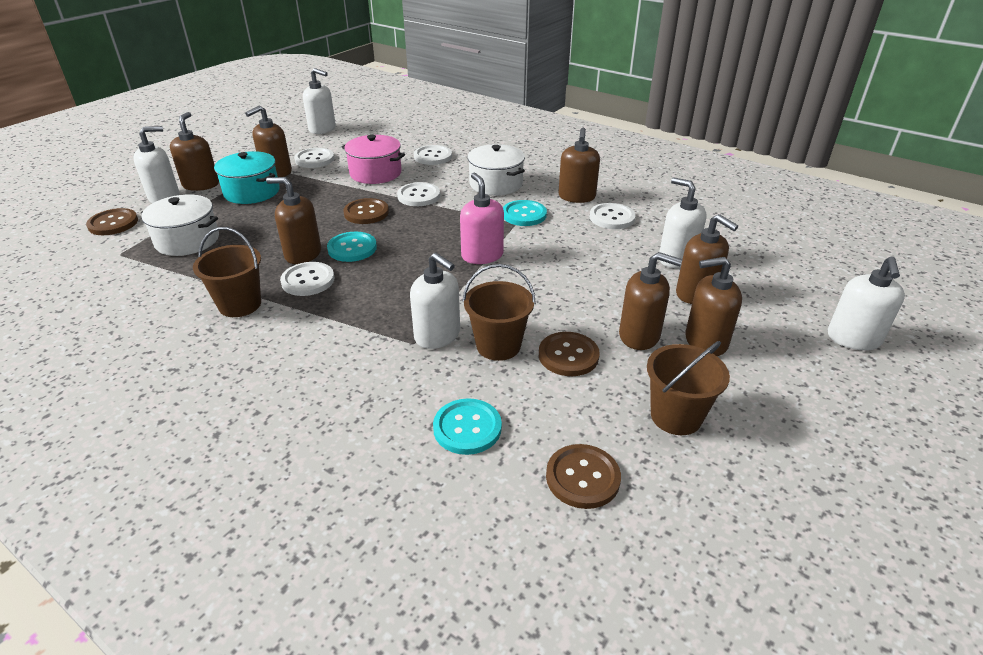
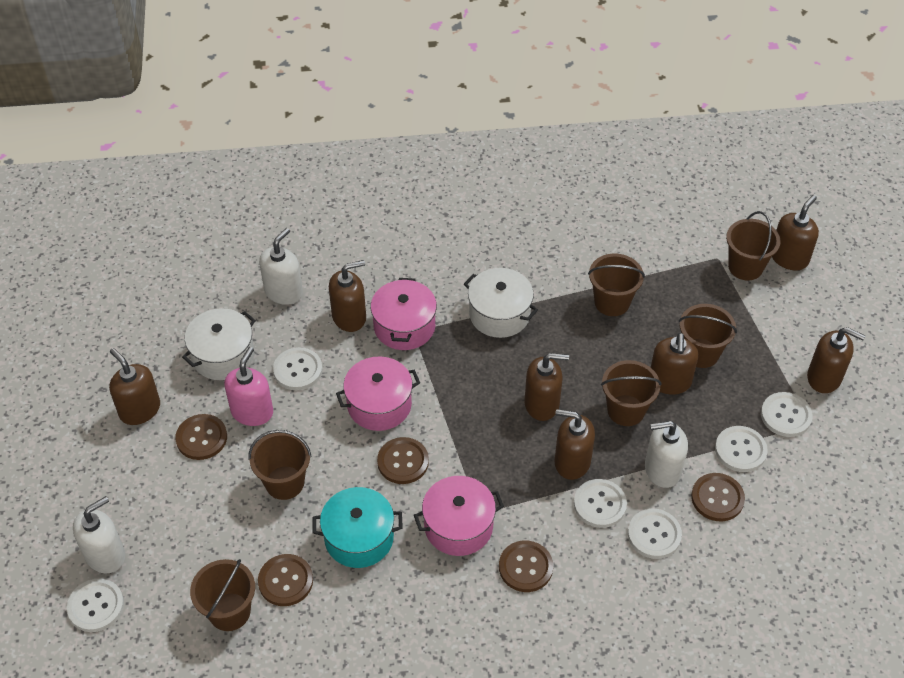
brown bucket: [193,227,261,317] [462,264,536,361] [647,341,730,435] = 3 -> [190,559,255,631] [248,430,312,500] [588,254,645,316] [601,360,662,426] [679,304,737,368] [726,211,780,280] = 6
brown button: [86,208,138,235] [343,198,389,224] [539,332,600,376] [546,444,621,509] = 4 -> [175,414,227,460] [258,554,313,606] [377,437,429,484] [499,540,553,592] [691,473,745,521] = 5
pink pot: [342,135,405,184] = 1 -> [336,357,420,431] [371,278,437,350] [414,476,504,556] = 3
turquoise button: [327,232,377,262] [433,398,502,455] [503,200,547,226] = 3 -> none = 0
white button: [280,262,334,296] [294,148,334,168] [397,182,440,206] [414,145,452,165] [590,203,635,229] = 5 -> [67,579,124,632] [273,347,322,390] [574,479,627,528] [628,509,682,559] [715,426,768,472] [761,392,813,437] = 6
white soap dispenser: [133,126,180,203] [303,68,336,134] [410,253,460,349] [659,177,706,269] [828,256,905,351] = 5 -> [73,496,125,573] [259,228,303,305] [645,421,688,488] = 3

